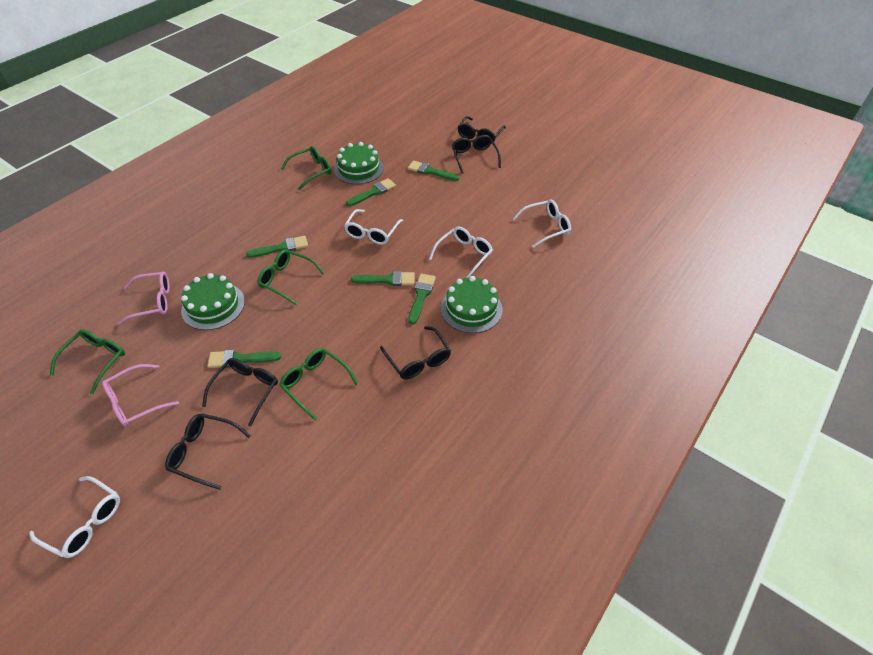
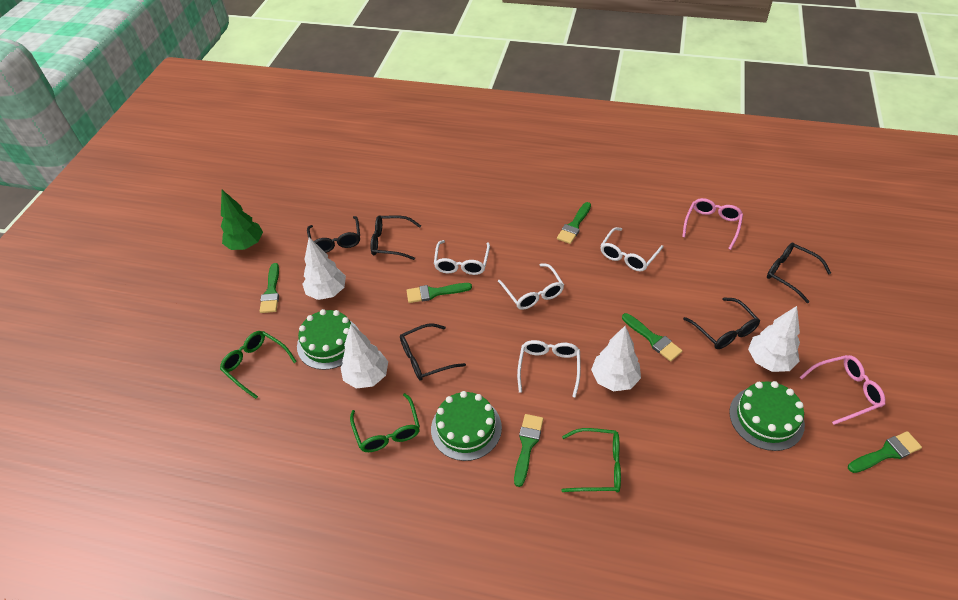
green glasses: [50,329,125,394] [258,250,324,305] [279,348,358,421] [281,146,332,190] = 4 -> [220,331,297,399] [350,393,420,452] [562,428,621,493] = 3
green tree: none = 0 -> [221,190,263,250] = 1
white tree: none = 0 -> [303,237,346,300] [340,325,388,389] [591,326,641,391] [748,306,800,372] = 4

